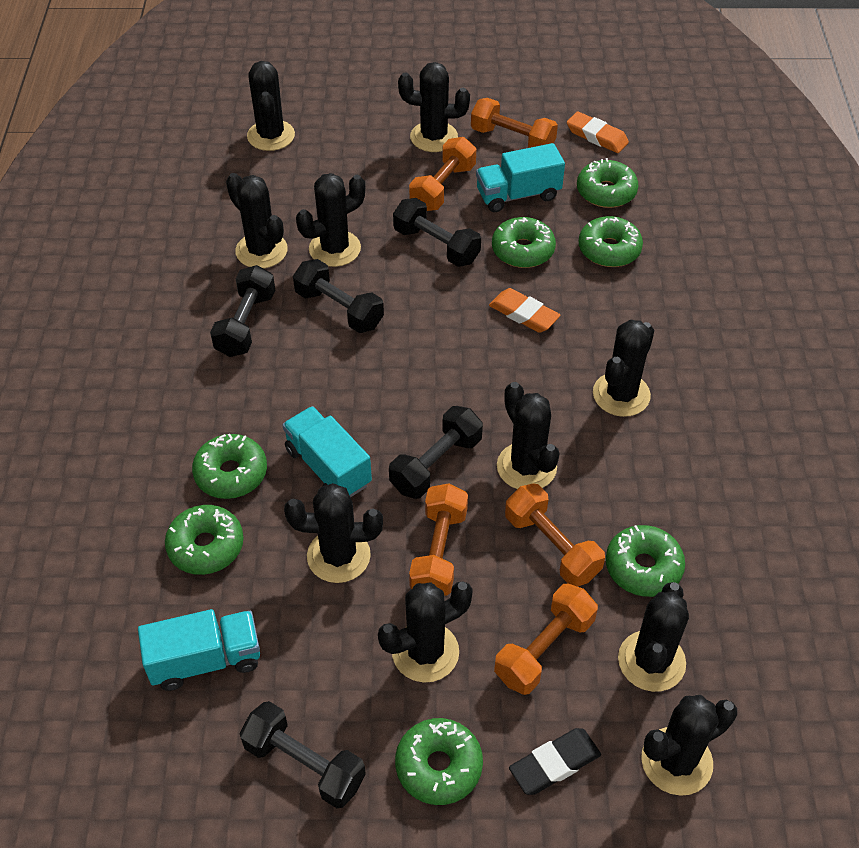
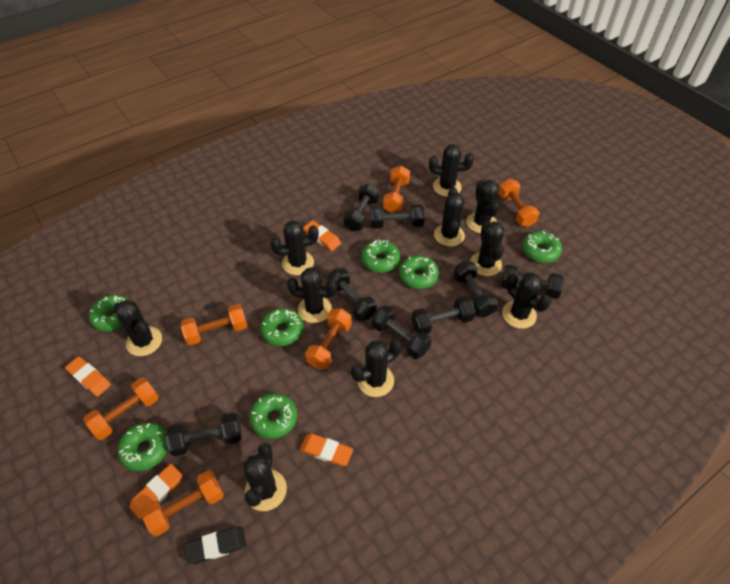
black dumbbell: [210,265,275,357] [239,701,366,808] [293,259,384,333] [389,406,483,499] [393,198,481,267] = 5 -> [166,412,242,456] [327,268,377,321] [343,183,379,231] [370,204,425,229] [372,305,431,359] [411,296,476,334] [453,261,498,317] [501,264,564,299] = 8
orange dumbbell: [409,137,476,211] [409,483,468,596] [471,98,558,148] [494,584,598,695] [505,484,605,587] = 5 -> [83,378,159,440] [141,470,224,536] [181,304,247,345] [305,309,352,369] [383,165,410,213] [498,179,540,227] = 6
orange eraser: [489,288,560,333] [567,111,629,153] = 2 -> [65,356,111,397] [129,464,182,520] [299,433,353,466] [303,220,341,251] = 4
turquoise truck: [138,609,260,691] [282,406,372,497] [476,143,565,212] = 3 -> none = 0

